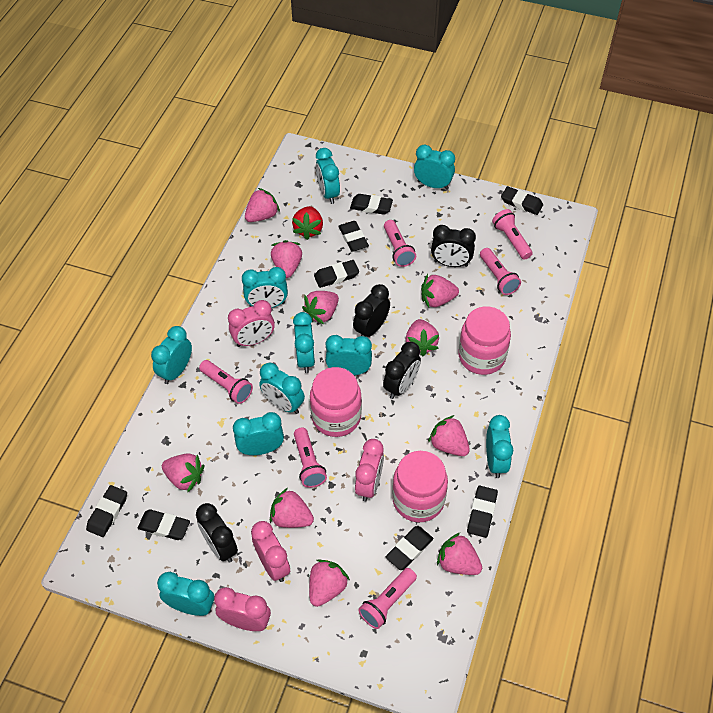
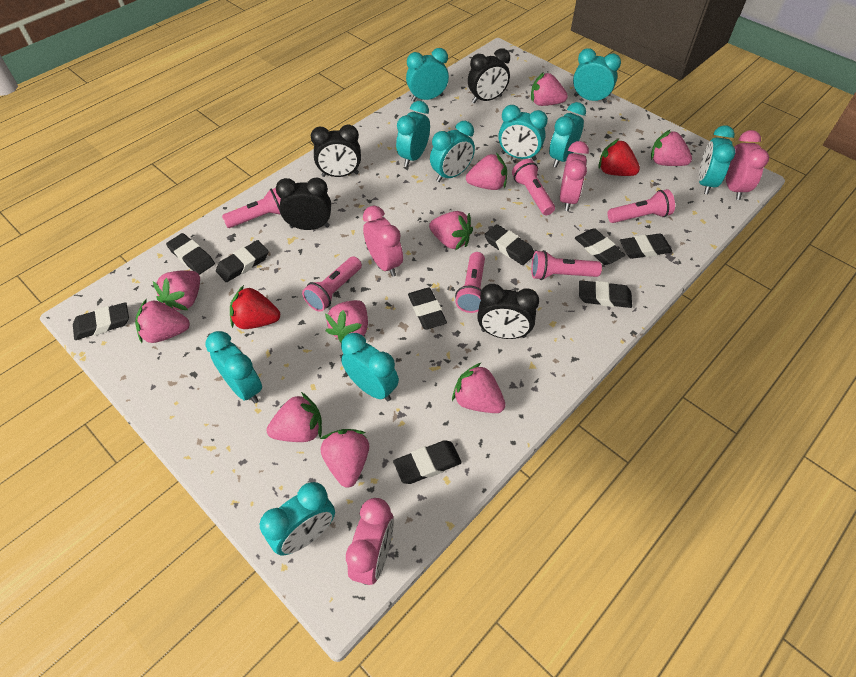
black eraser: [86,485,127,537] [138,510,190,540] [314,260,359,288] [338,221,369,252] [350,194,393,215] [385,526,434,570] [467,486,498,538] [501,186,543,215] = 8 -> [73,302,129,340] [166,233,215,275] [216,240,269,282] [393,440,462,484] [408,288,447,329] [485,224,534,265] [575,228,625,265] [579,280,632,308] [620,233,672,259] = 9
pink jar: [310,367,362,437] [392,451,448,522] [458,306,511,375] = 3 -> none = 0
red strawberry: [292,206,323,240] = 1 -> [230,285,280,329] [598,139,640,176] = 2

